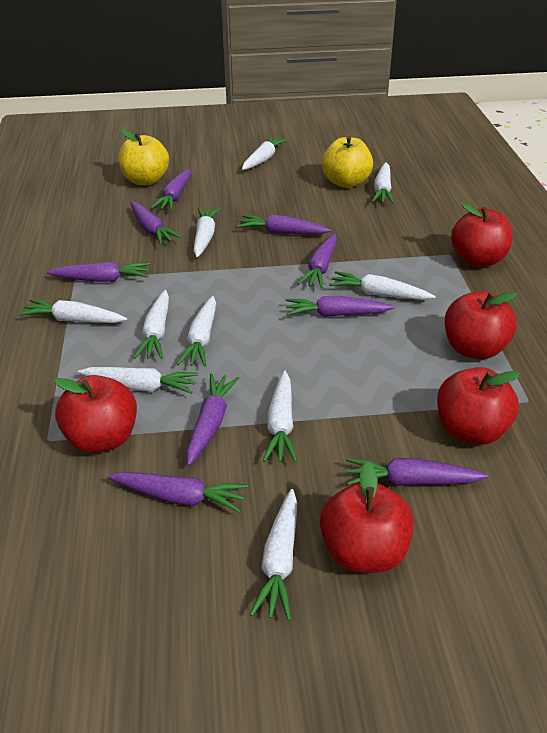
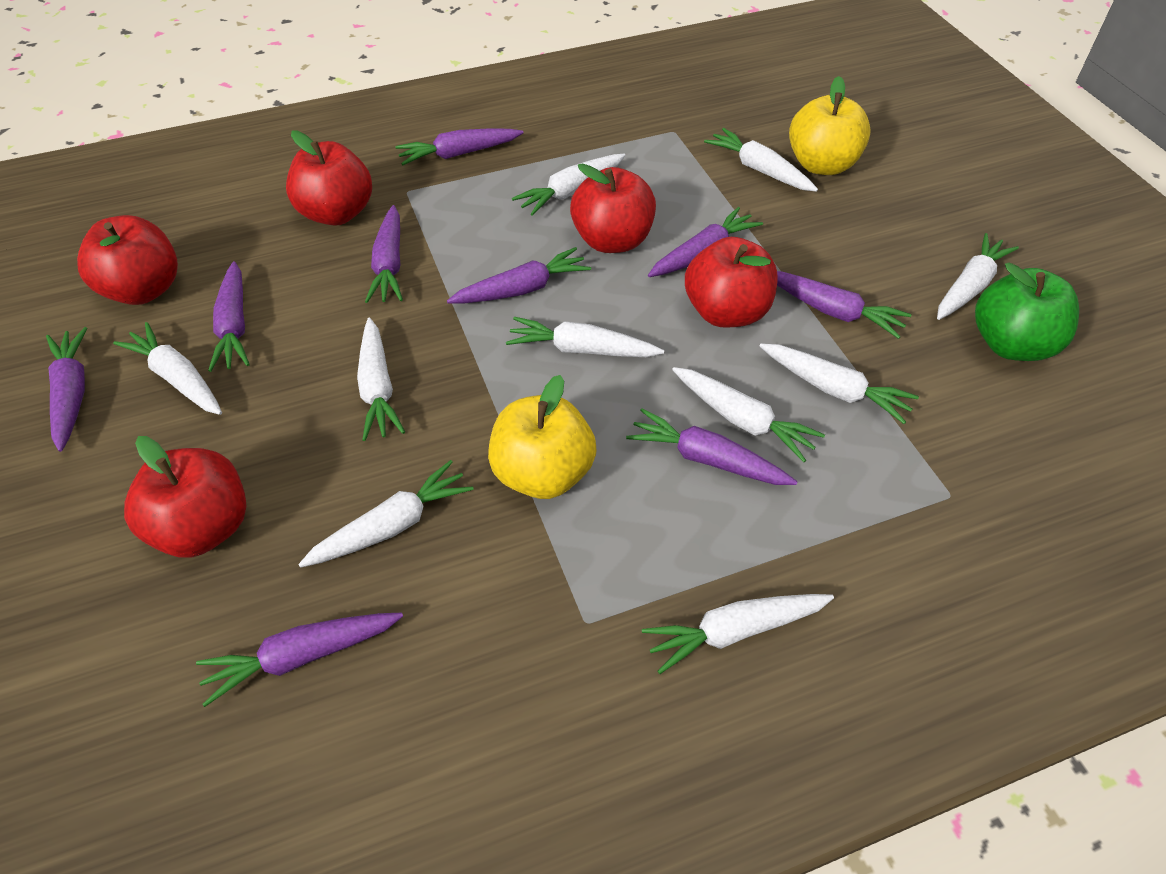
green apple: none = 0 -> [975,262,1079,361] = 1

